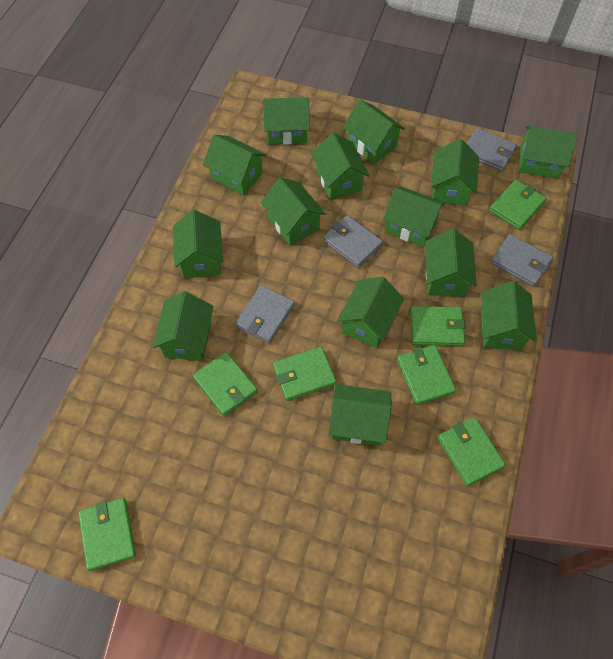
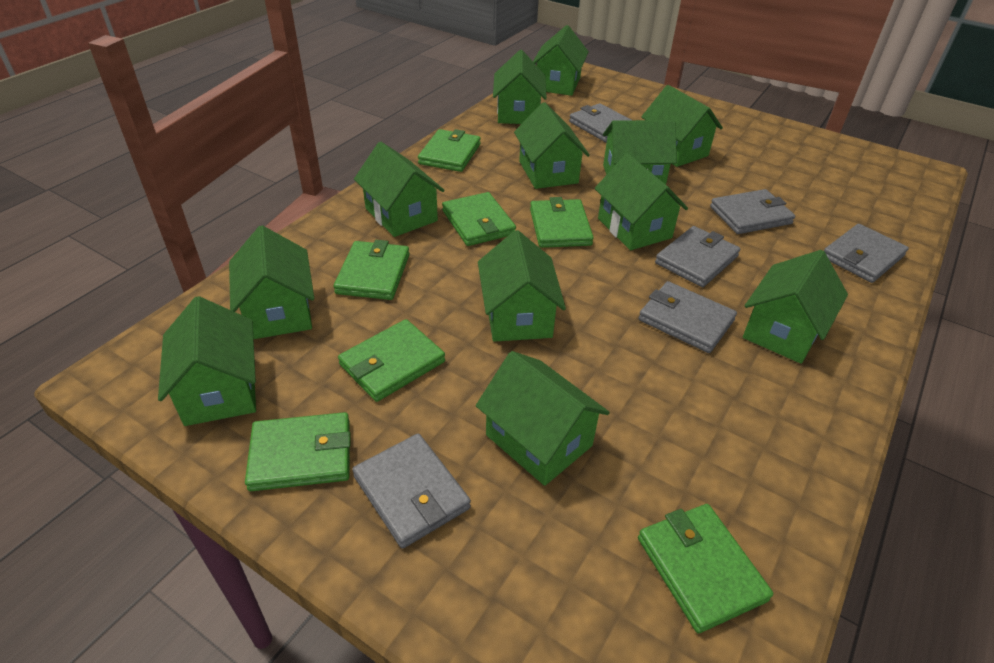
green house: [153,291,213,361] [173,210,223,278] [203,134,266,195] [261,177,326,246] [263,97,310,145] [311,132,369,200] [328,384,392,446] [337,277,404,348] [343,100,405,164] [383,186,445,247] [425,229,476,297] [431,139,479,206] [481,281,536,350] [518,126,578,179] = 14 -> [158,296,256,426] [229,225,314,339] [354,142,445,237] [476,351,610,486] [478,230,566,342] [493,50,547,124] [514,102,590,189] [533,25,589,96] [595,153,688,250] [603,120,677,184] [641,85,723,167] [743,250,848,364] = 12
grey wallet: [235,285,295,344] [323,215,383,268] [467,128,517,171] [491,234,553,287] = 4 -> [352,434,471,548] [569,103,631,143] [638,281,737,353] [655,226,741,287] [710,189,795,234] [824,224,909,283] = 6

